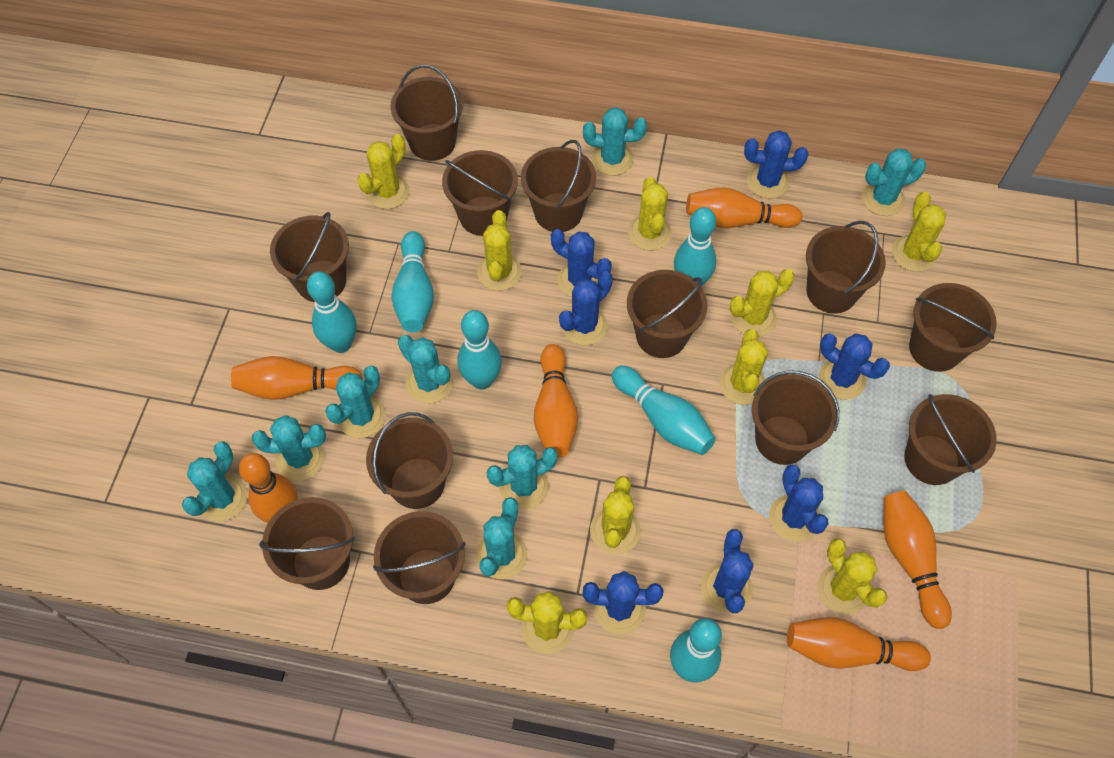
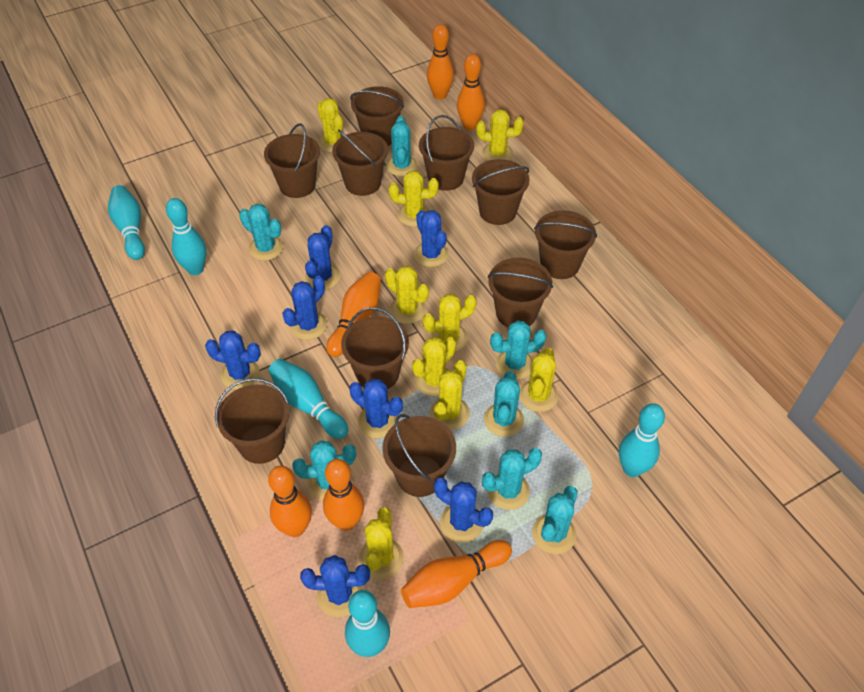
brown bucket: [259,497,355,590] [270,212,349,302] [366,412,453,509] [373,511,466,604] [390,65,463,161] [442,150,518,236] [521,140,596,232] [627,270,707,358] [752,370,839,465] [806,221,886,314] [904,394,997,485] [909,283,997,372] = 12 -> [215,378,289,464] [264,123,320,198] [332,129,388,196] [341,307,409,389] [350,86,404,146] [382,414,456,497] [419,115,474,191] [472,159,530,225] [488,257,553,328] [534,210,597,279] = 10
turquoise bowling pin: [307,271,357,353] [391,231,434,332] [458,310,502,390] [612,366,716,455] [670,618,722,683] [674,207,716,286] = 6 -> [108,185,145,260] [166,198,206,275] [269,359,348,439] [345,590,390,657] [619,403,665,477] = 5
turquoise cactus: [182,441,247,522] [252,415,326,481] [325,366,385,438] [398,335,453,404] [476,497,527,579] [486,445,558,509] [583,107,647,176] [862,148,926,216] = 8 -> [239,204,283,261] [292,440,356,501] [386,116,418,176] [482,448,542,510] [484,371,524,437] [490,320,546,380] [532,486,578,554] = 7

